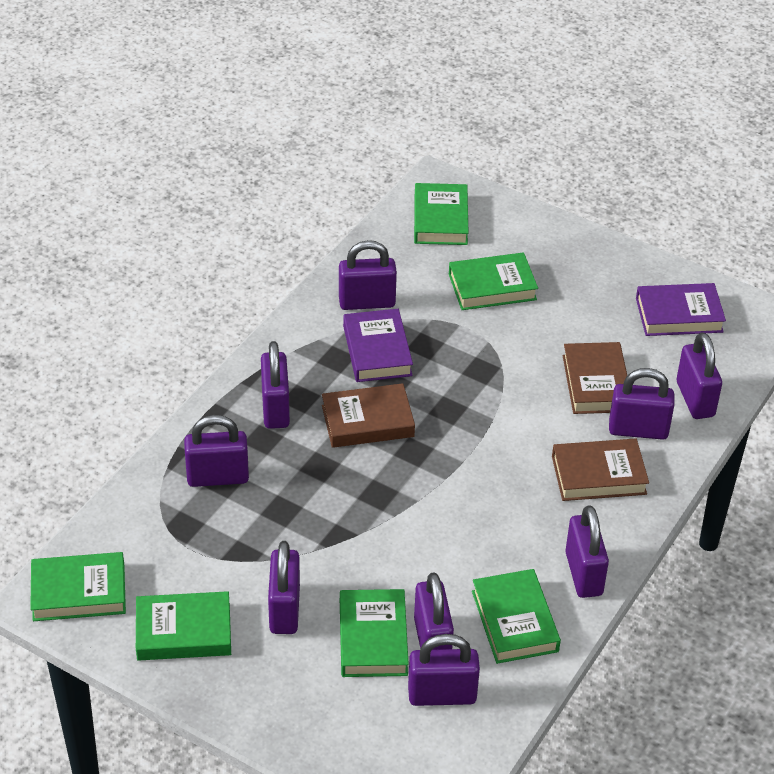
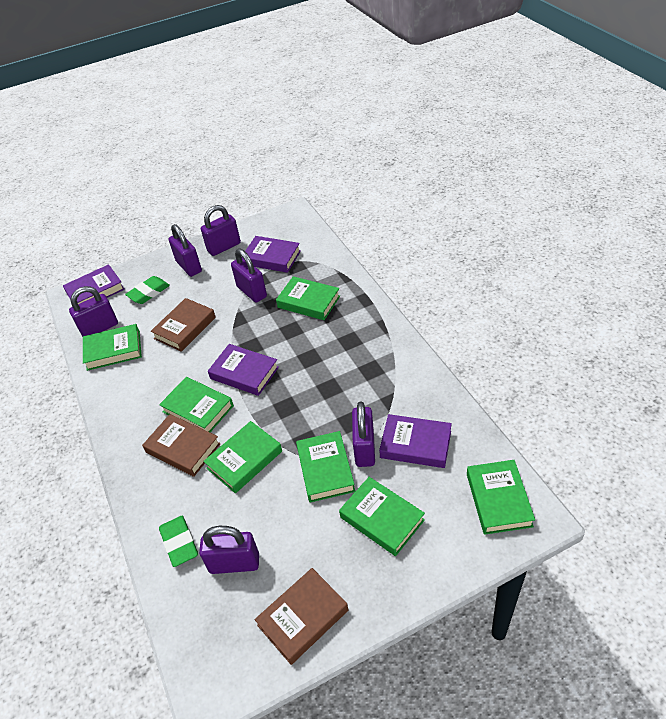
green book: [30,552,126,621] [136,591,231,660] [340,589,409,677] [414,183,469,245] [449,252,538,310] [472,569,561,664] = 6 -> [83,324,142,371] [159,377,234,432] [203,421,282,493] [276,276,340,320] [296,431,355,503] [339,477,425,556] [467,460,535,535] = 7
green eraser: none = 0 -> [125,276,170,304] [159,516,198,567] = 2
purple book: [343,309,413,382] [636,283,726,336] = 2 -> [63,264,125,304] [208,344,279,396] [241,236,301,273] [379,414,452,468] = 4
purple padlock: [184,415,249,487] [261,341,290,429] [268,541,300,634] [339,240,397,310] [408,634,480,706] [414,572,454,650] [565,505,609,598] [609,368,675,440] [677,332,722,419] = 9 -> [69,286,118,337] [168,224,202,277] [199,526,259,574] [201,205,241,256] [231,249,267,303] [352,401,375,467] = 6

